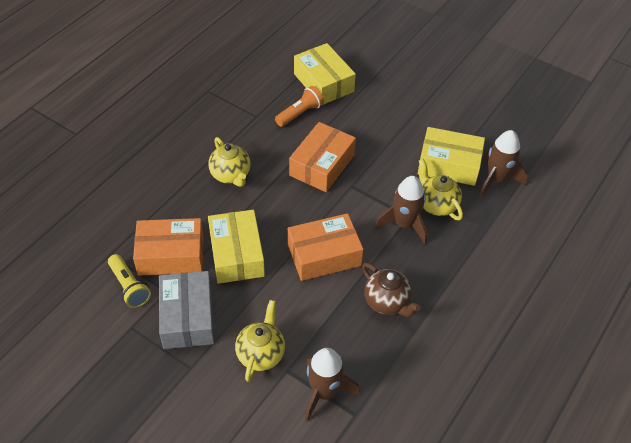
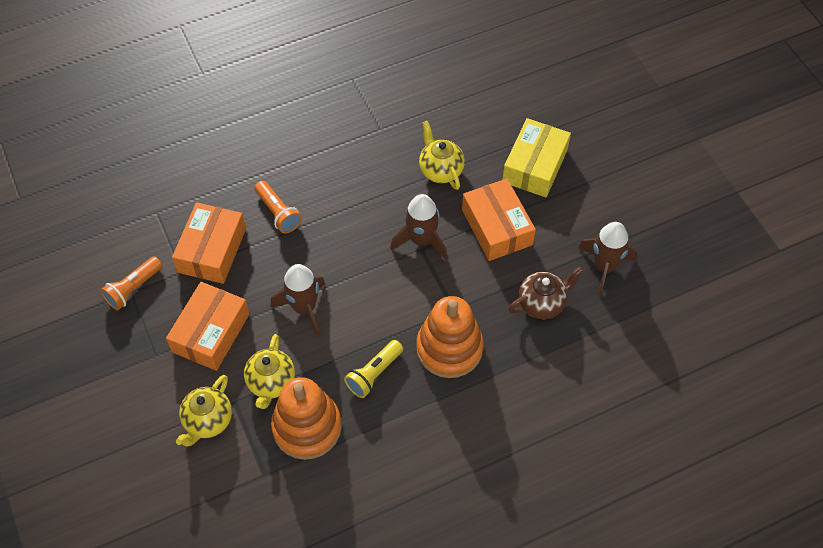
grey box: [159,271,214,349] = 1 -> none = 0
orange flashlight: [275,86,324,127] = 1 -> [100,256,162,310] [254,181,302,233] = 2
orange stacking toy: none = 0 -> [271,377,342,460] [416,296,484,378] = 2
yellow box: [208,210,265,284] [294,43,356,105] [418,127,485,186] = 3 -> [502,118,571,197] = 1

